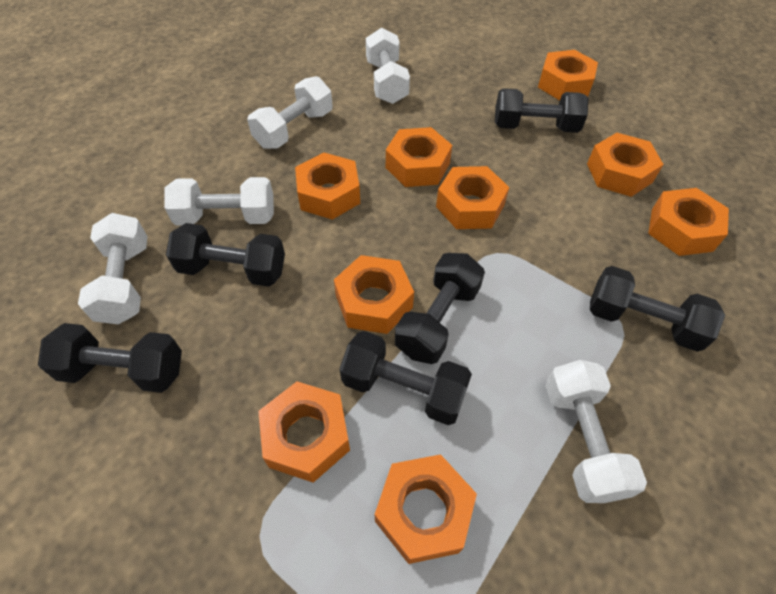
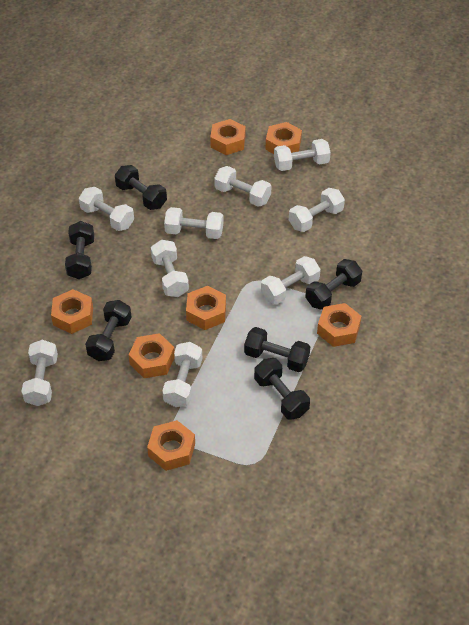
orange nut: [258,382,350,483] [295,153,360,220] [334,255,414,334] [375,454,477,564] [386,127,452,187] [436,166,509,229] [538,50,598,100] [587,133,664,197] [648,188,729,256] = 9 -> [51,289,93,334] [128,333,175,378] [147,420,195,471] [186,286,226,330] [210,119,246,155] [265,122,302,154] [317,303,362,347] = 7
white dumbbell: [78,213,148,325] [164,177,274,226] [247,76,333,149] [366,28,410,104] [545,360,647,503] = 5 -> [21,340,58,406] [79,187,134,231] [151,240,189,297] [162,342,202,407] [164,207,223,239] [214,166,272,207] [261,256,321,304] [274,139,331,171] [289,188,345,232] = 9

